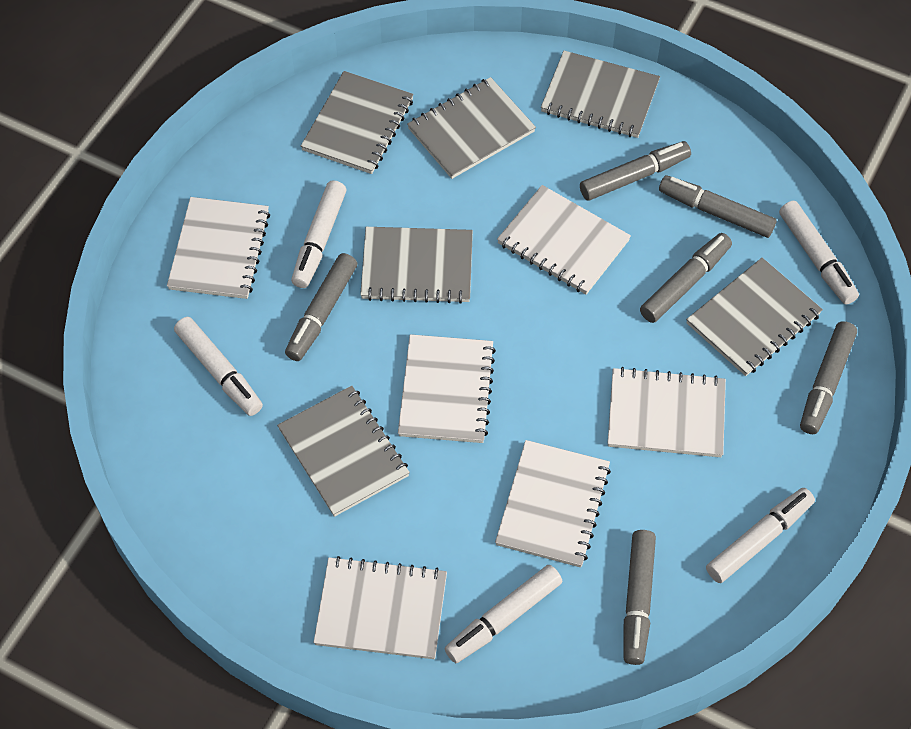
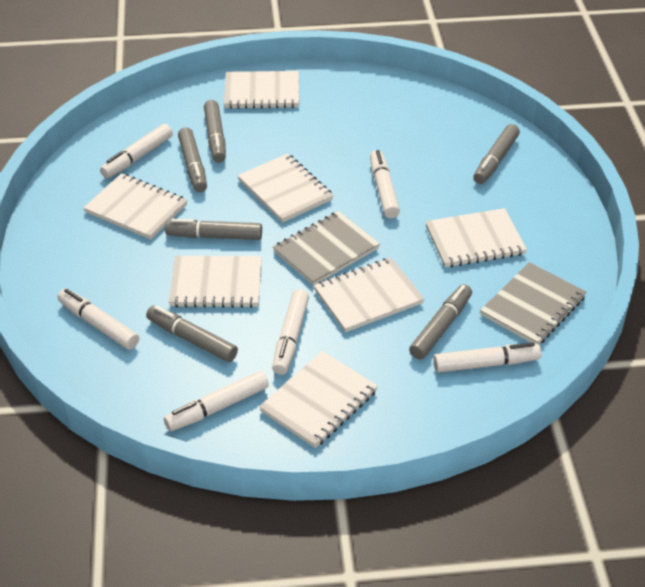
grey notebook: [277,386,410,517] [301,71,414,174] [360,227,473,304] [407,77,536,179] [541,51,660,138] [686,258,823,376] = 6 -> [273,211,380,286] [480,262,586,344] = 2
white marker: [174,317,263,416] [291,180,346,288] [444,565,563,663] [706,488,815,583] [779,201,859,305] = 5 -> [57,289,139,350] [100,124,173,178] [164,371,269,431] [272,289,309,375] [370,150,400,218] [434,343,542,373] = 6
white notebook: [167,197,270,299] [313,556,447,659] [398,334,496,443] [495,440,611,568] [497,185,631,295] [608,367,726,457] = 6 -> [83,173,187,240] [169,256,262,308] [224,71,299,109] [238,154,334,223] [259,351,378,448] [314,258,424,332] [425,208,527,267] = 7

